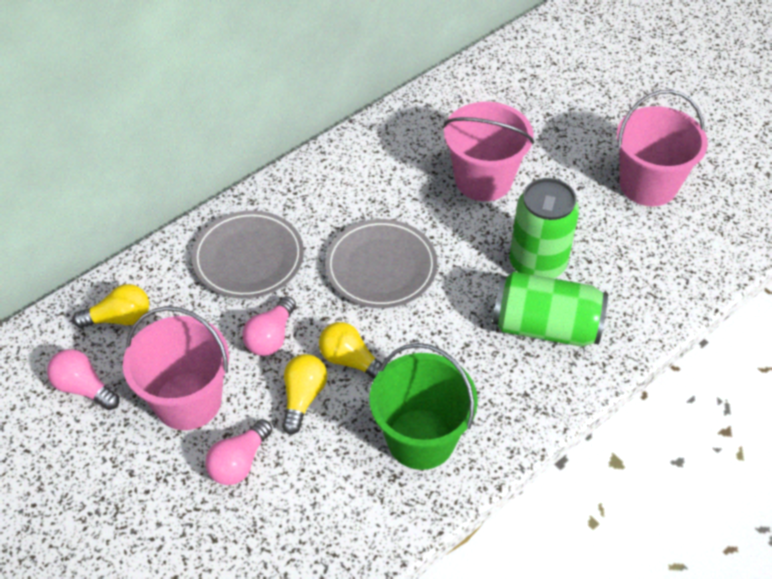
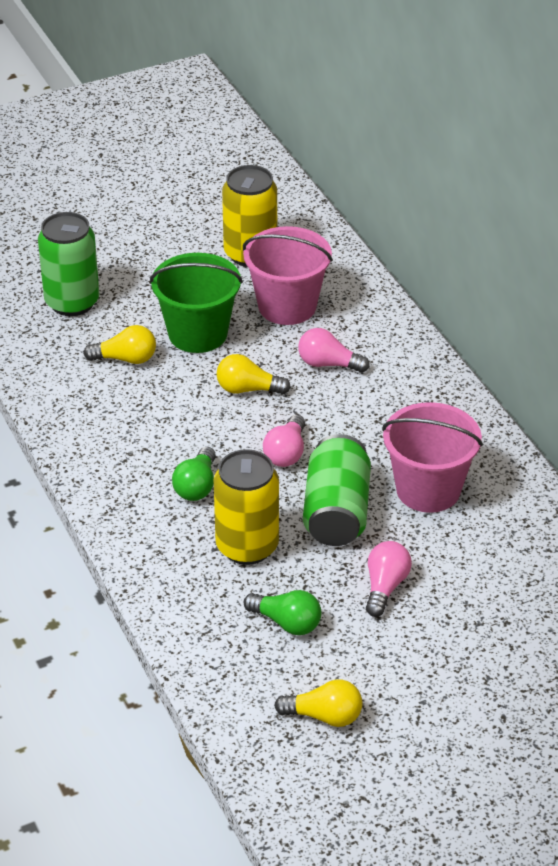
green light bulb: none = 0 -> [172,447,216,501] [244,590,321,635] = 2
grey plate: [192,210,304,299] [325,219,437,308] = 2 -> none = 0
pink bucket: [123,306,229,430] [443,102,534,201] [616,90,708,206] = 3 -> [243,226,333,325] [382,402,483,513] = 2
yellow can: none = 0 -> [214,449,279,565] [222,165,277,267] = 2

